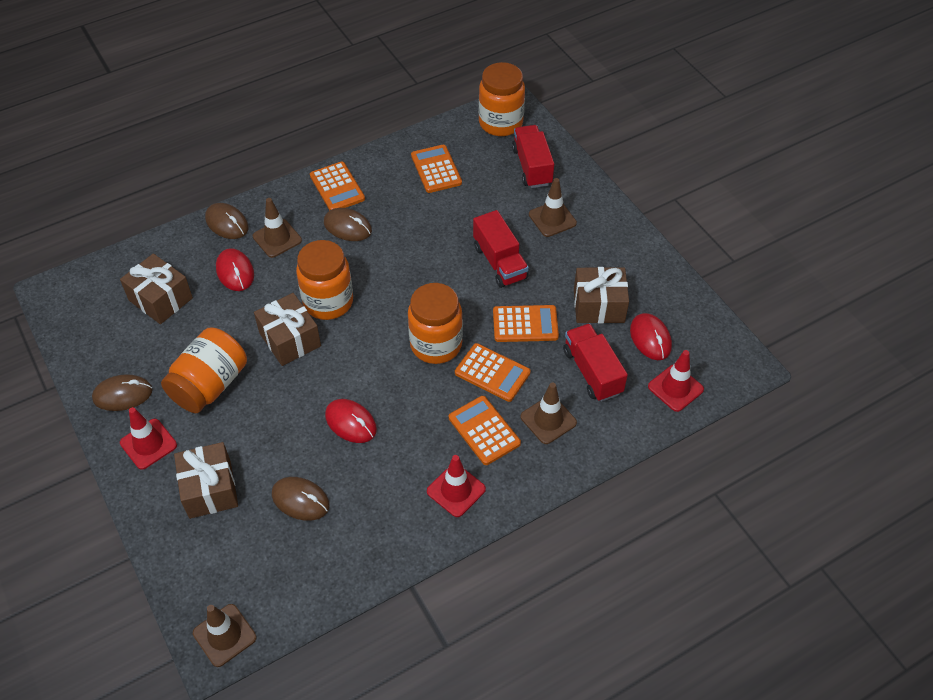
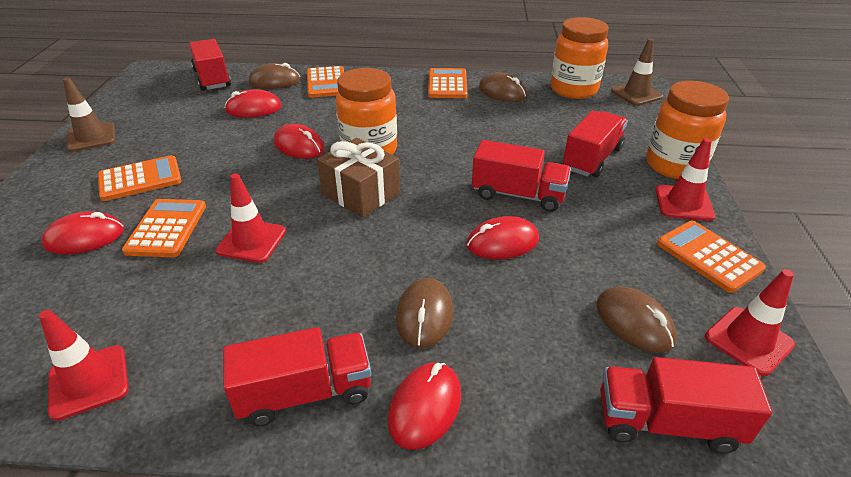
brown gift: [120,253,193,324] [174,442,238,519] [254,293,321,366] [574,267,629,323] = 4 -> [317,138,400,217] = 1
brown traffic cone: [193,604,257,667] [253,198,302,258] [521,382,577,444] [529,178,577,237] = 4 -> [63,77,116,152] [611,38,663,106] = 2
orange jar: [161,328,247,413] [296,240,353,320] [408,283,463,364] [479,62,525,136] = 4 -> [336,68,397,155] [551,17,609,99] [646,81,729,179] = 3
red mouse: [216,248,254,291] [325,399,377,443] [630,313,672,360] = 3 -> [41,211,124,254] [224,89,282,118] [274,124,325,159] [388,362,461,450] [466,216,539,259] = 5
red traffic cone: [120,407,177,470] [427,455,486,517] [648,350,704,412] = 3 -> [39,310,129,421] [216,173,286,263] [655,138,715,221] [705,269,795,376] = 4
red truck: [473,210,529,288] [512,125,554,188] [563,323,628,402] = 3 -> [189,39,231,91] [223,327,371,427] [472,140,571,212] [563,110,628,177] [600,357,772,454] = 5

